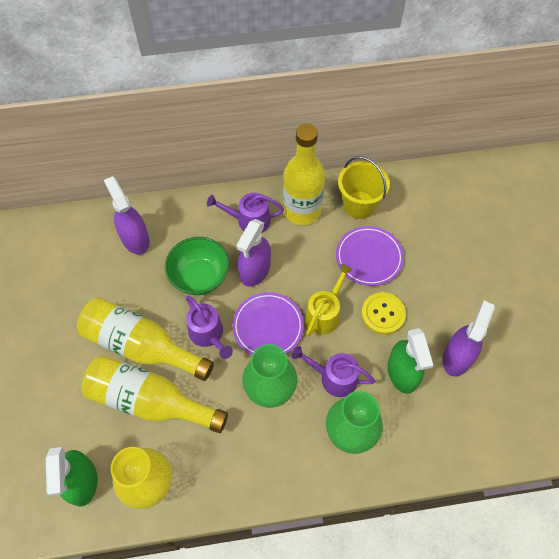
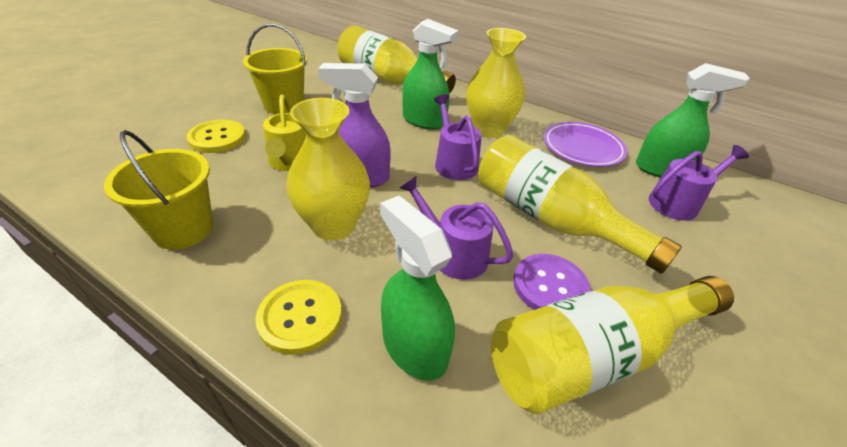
green bowl: [165,237,229,295] = 1 -> none = 0
green spray bottle: [46,447,97,506] [388,328,434,394] = 2 -> [380,196,455,381] [402,19,459,129] [636,63,750,177] = 3
green vase: [242,344,297,408] [326,391,383,454] = 2 -> none = 0
purple button: none = 0 -> [513,254,590,310] = 1
purple plate: [232,292,304,355] [336,226,404,286] = 2 -> [544,122,627,167] = 1
purple spray bottle: [104,176,150,254] [237,219,271,287] [443,301,495,376] = 3 -> [318,63,391,187] = 1
yellow bucket: [338,156,390,219] = 1 -> [104,130,213,250] [243,24,307,114] = 2
yellow button: [361,292,406,335] = 1 -> [187,119,246,153] [255,280,342,355] = 2
yellow vase: [111,447,172,509] = 1 -> [287,98,370,240] [467,28,526,138] = 2

